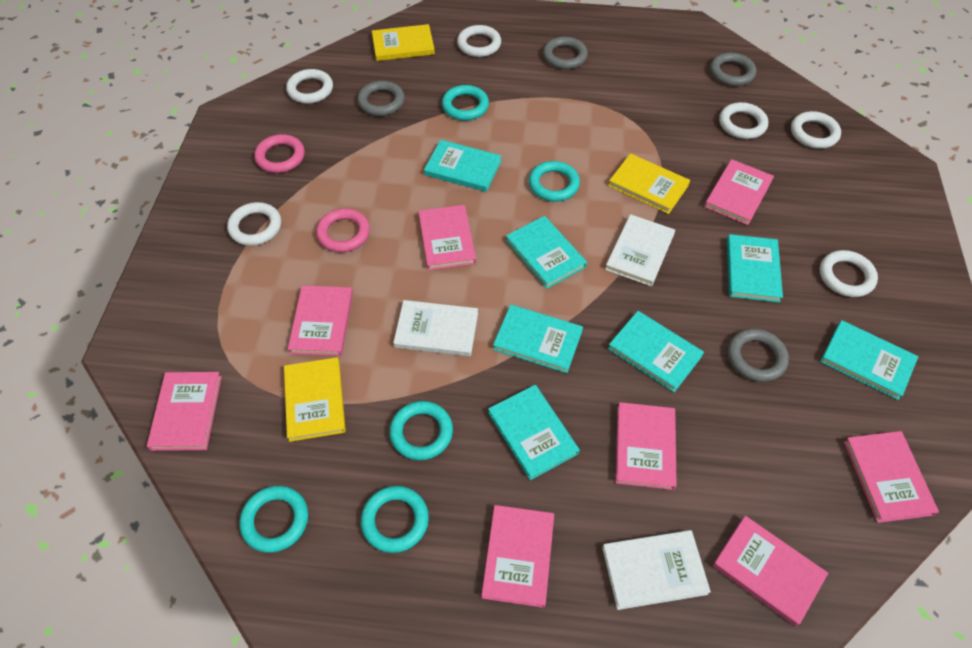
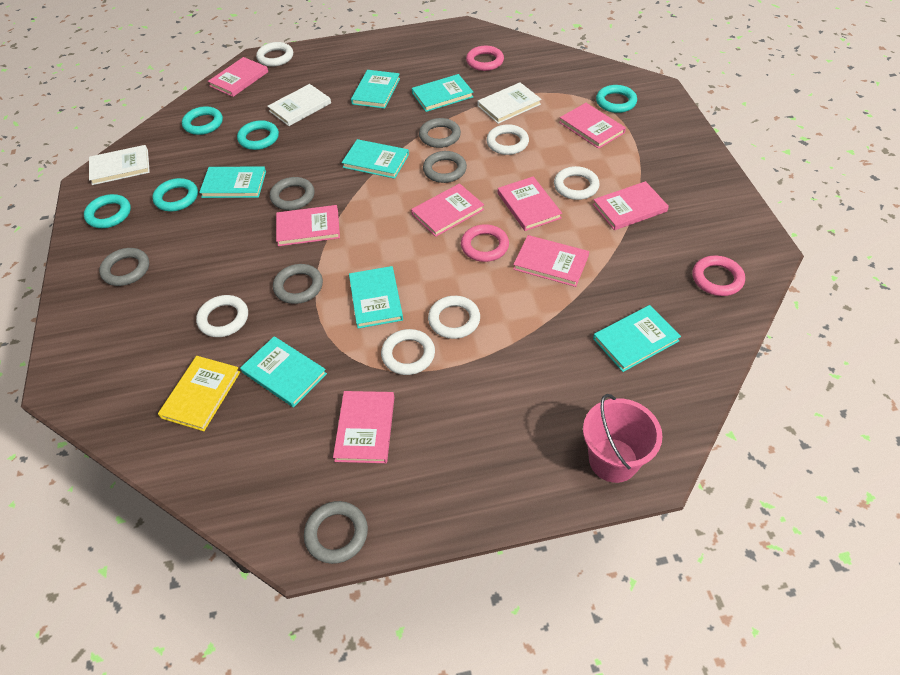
grey ring: [357,81,405,116] [543,37,588,69] [710,53,756,86] [728,329,789,382] = 4 -> [99,248,149,286] [270,177,314,210] [273,264,323,304] [304,501,368,564] [419,118,461,148] [423,151,467,183] = 6
pink bucket: none = 0 -> [583,394,663,483] = 1
pink ring: [254,134,305,173] [316,208,370,252] = 2 -> [461,224,509,262] [466,46,504,71] [693,256,745,296] = 3
yellow book: [284,357,346,442] [372,24,435,61] [608,153,690,214] = 3 -> [158,356,240,431] = 1

